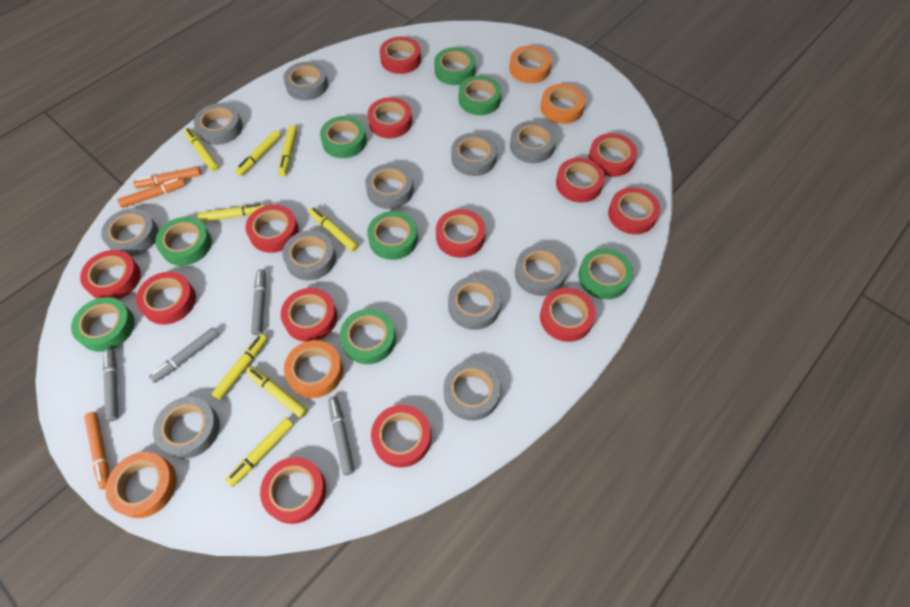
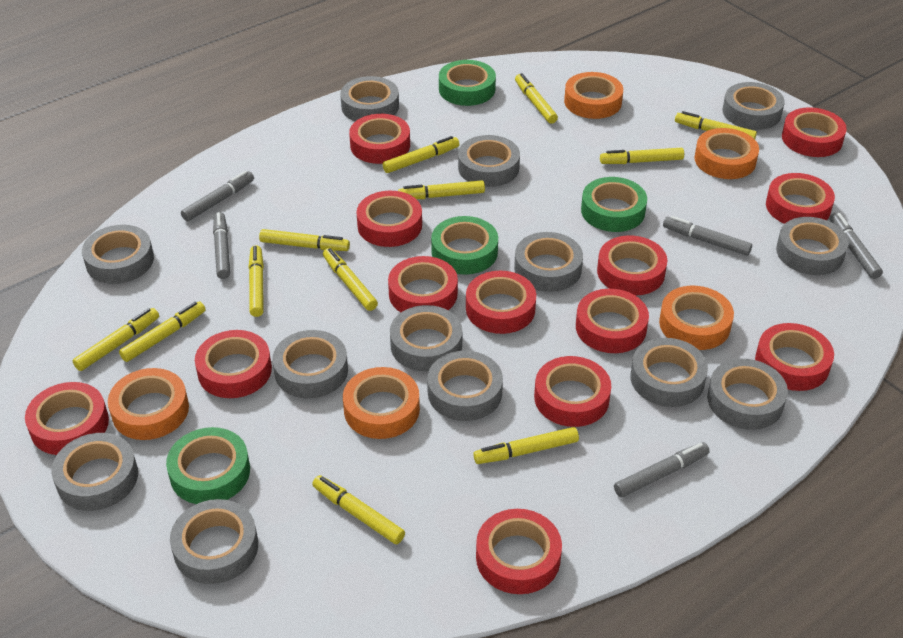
green tape: [71,297,135,352] [155,217,212,266] [320,116,367,158] [340,309,396,364] [367,211,418,260] [434,47,476,85] [459,76,501,115] [578,248,633,299] = 8 -> [166,427,250,504] [431,216,498,275] [439,60,496,106] [581,177,647,232] = 4
grey marker: [103,348,118,421] [149,328,219,383] [251,269,266,335] [328,396,355,475] = 4 -> [181,171,254,221] [213,212,230,279] [614,442,710,497] [663,216,752,256] [829,213,883,279] = 5
grey tape: [101,208,159,256] [153,397,220,459] [194,103,243,145] [282,230,336,280] [284,62,328,100] [365,164,413,209] [443,361,501,421] [448,276,501,330] [451,133,497,176] [510,121,556,163] [515,245,568,296] = 11 -> [51,433,138,511] [82,225,154,284] [170,499,258,584] [272,330,348,398] [340,76,399,121] [390,305,462,371] [427,351,503,421] [458,135,520,187] [514,232,583,292] [630,338,708,407] [707,359,788,430] [723,82,785,130] [776,217,849,275] = 13
orange marker: [84,412,110,489] [118,178,186,208] [134,166,201,188] = 3 -> none = 0
orange tape: [105,452,177,518] [284,340,343,398] [509,45,552,83] [541,84,586,124] = 4 -> [108,368,189,440] [343,367,420,439] [564,72,623,119] [659,286,734,350] [694,128,759,179] = 5
yellow marker: [184,128,219,171] [198,204,266,222] [212,334,268,400] [225,418,294,487] [235,130,281,176] [246,366,308,418] [278,125,297,176] [309,207,358,251] = 8 -> [73,308,159,371] [119,302,206,362] [248,245,264,317] [259,229,350,251] [312,475,405,544] [323,248,378,311] [382,136,459,173] [398,180,485,199] [473,427,579,464] [515,73,558,124] [600,148,684,164] [675,111,757,139] = 12

